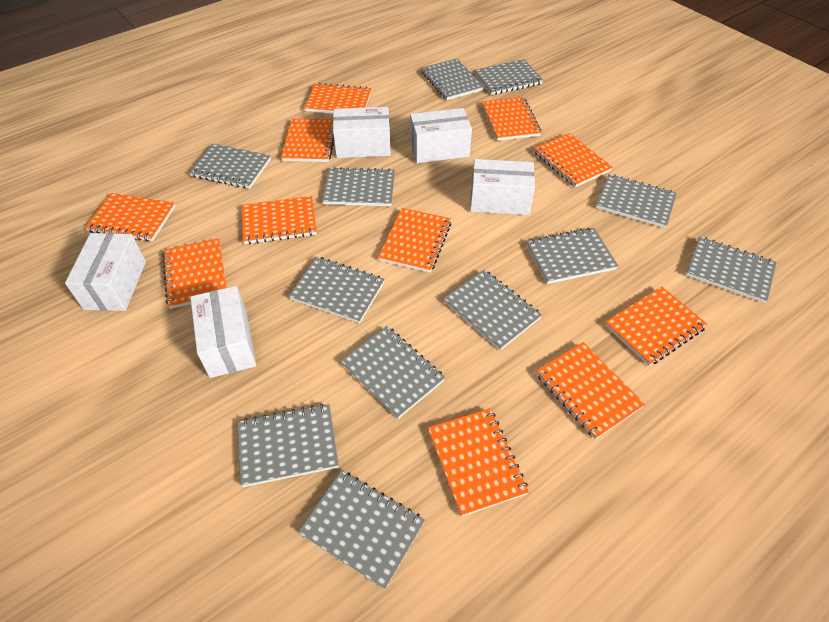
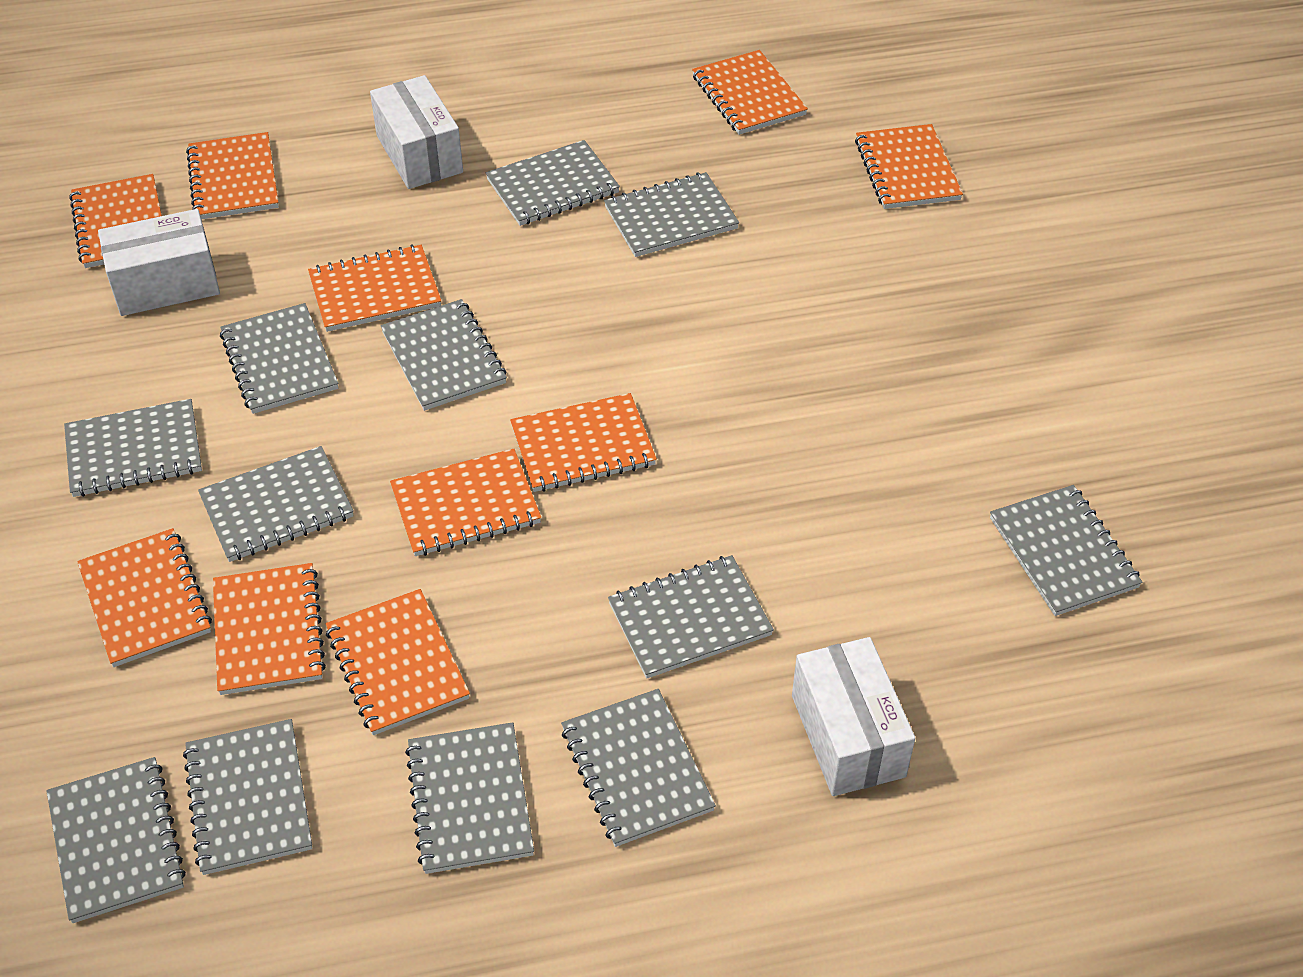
orange notebook: [85,193,176,242] [162,238,227,309] [242,196,317,244] [281,119,334,162] [304,82,372,114] [378,208,452,273] [428,408,529,517] [482,97,542,141] [534,133,613,187] [536,342,645,439] [605,286,708,366] = 11 -> [69,174,162,268] [77,528,212,667] [186,132,279,219] [213,563,326,695] [308,244,441,332] [326,589,470,735] [390,449,541,556] [510,393,657,492] [692,50,808,135] [855,124,963,209] = 10
white box: [65,233,146,311] [190,286,256,378] [333,107,391,158] [410,108,472,163] [470,159,535,215] = 5 -> [98,209,220,316] [370,75,463,189] [792,637,915,796] = 3

